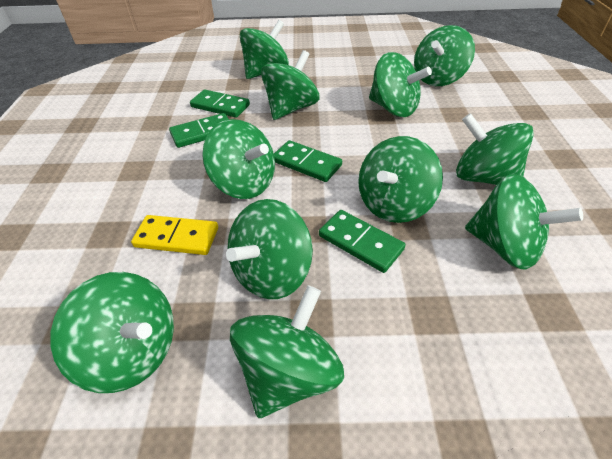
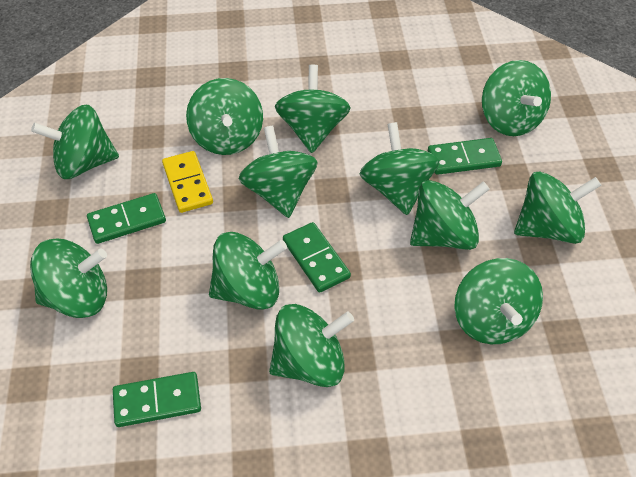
green spinning top: [50,272,174,393] [202,119,275,199] [226,199,313,299] [230,285,344,418] [240,20,289,79] [261,50,319,120] [358,136,443,223] [369,52,432,117] [414,25,475,86] [456,113,534,185] [465,174,583,270] = 11 -> [30,239,107,318] [31,105,119,179] [186,78,263,155] [209,232,287,310] [239,126,318,218] [269,304,354,387] [275,65,350,153] [360,122,440,215] [410,180,490,250] [454,258,543,344] [482,60,551,136] [514,171,601,244] = 12

